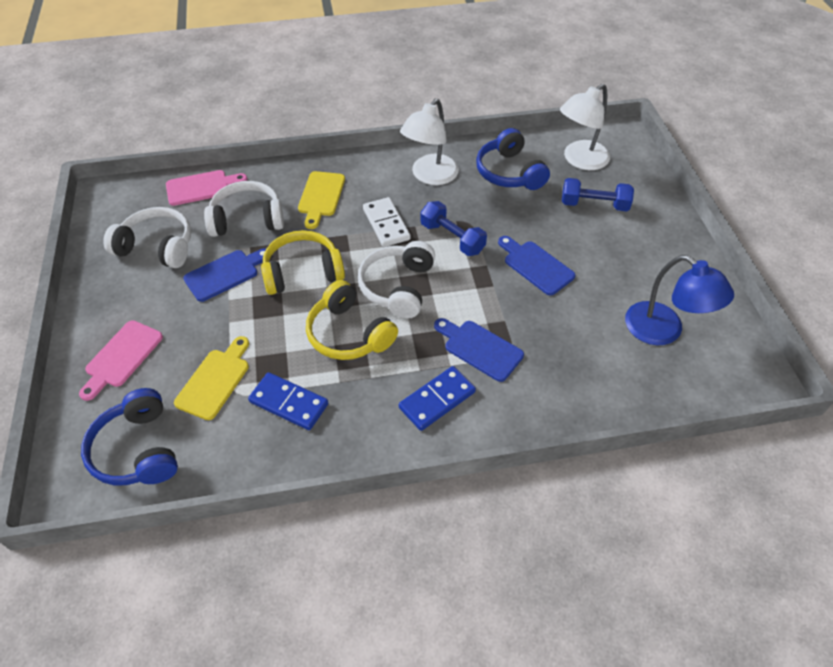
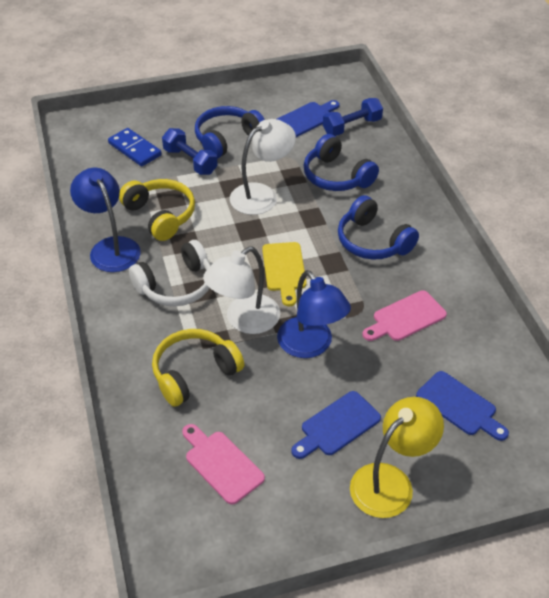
blue domino: [248,372,328,430] [399,366,476,431] = 2 -> [108,128,162,167] = 1
blue headphones: [81,388,178,485] [476,128,550,190] = 2 -> [195,106,265,159] [304,134,379,191] [338,195,419,260] = 3
blue lamp: [625,255,734,345] = 1 -> [70,168,141,272] [277,270,351,358] = 2
white domino: [363,197,411,247] = 1 -> none = 0
white headphones: [103,207,191,268] [204,181,284,237] [358,241,435,319] = 3 -> [129,240,211,306] = 1
yellow cutting board: [174,336,249,420] [298,171,345,229] = 2 -> [262,242,307,306] = 1
yellow lamp: none = 0 -> [350,397,444,518] = 1

